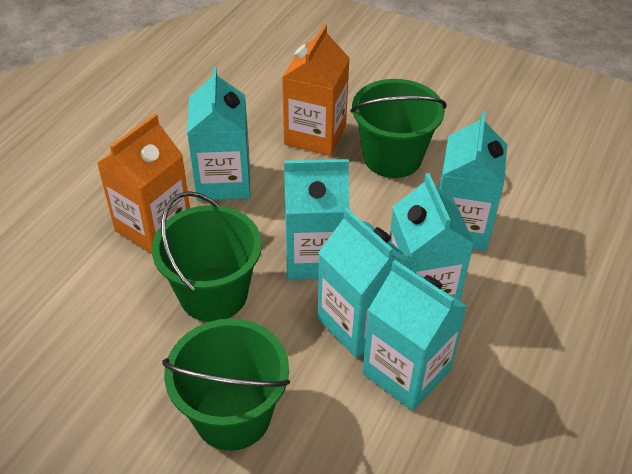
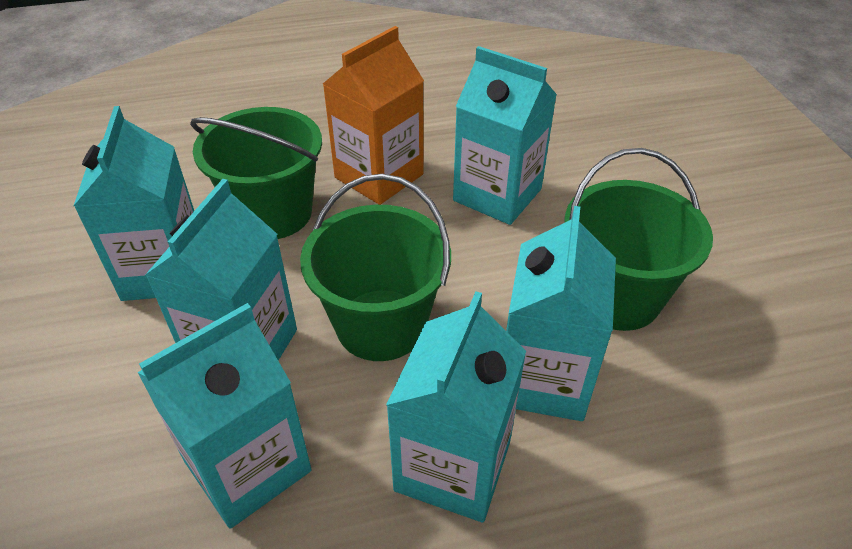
orange carton: [97,114,190,254] [282,24,350,156] = 2 -> [323,26,424,205] = 1

